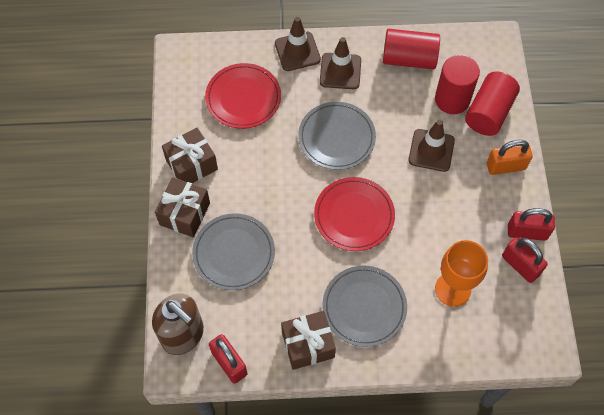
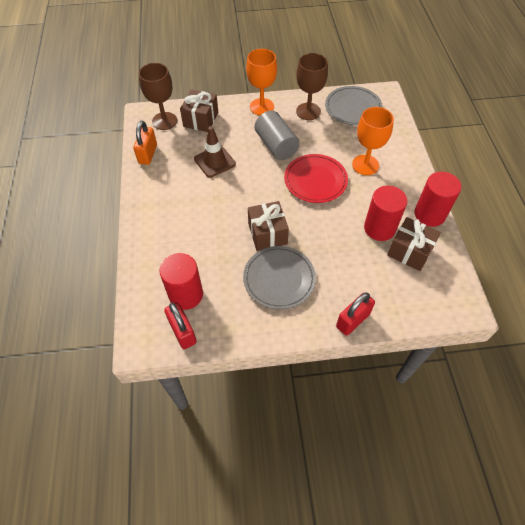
brown goblet: none = 0 -> [139,63,177,130] [296,53,328,120] = 2
brown soap dispenser: [152,294,204,355] = 1 -> none = 0
brown traffic cone: [275,17,321,71] [320,37,361,89] [408,120,455,172] = 3 -> [194,126,236,178] = 1
grey cylinder: none = 0 -> [254,111,300,160] = 1
grey plate: [192,213,275,291] [298,102,376,170] [322,265,407,347] = 3 -> [243,246,316,310] [325,86,383,125] = 2
orange goblet: [435,240,488,307] = 1 -> [246,49,277,115] [352,107,394,175] = 2
red padlock: [209,334,247,383] [502,236,548,283] [508,208,555,241] = 3 -> [164,303,197,349] [336,293,375,336] = 2
red plate: [205,63,281,129] [314,177,395,251] = 2 -> [284,154,348,203] = 1

